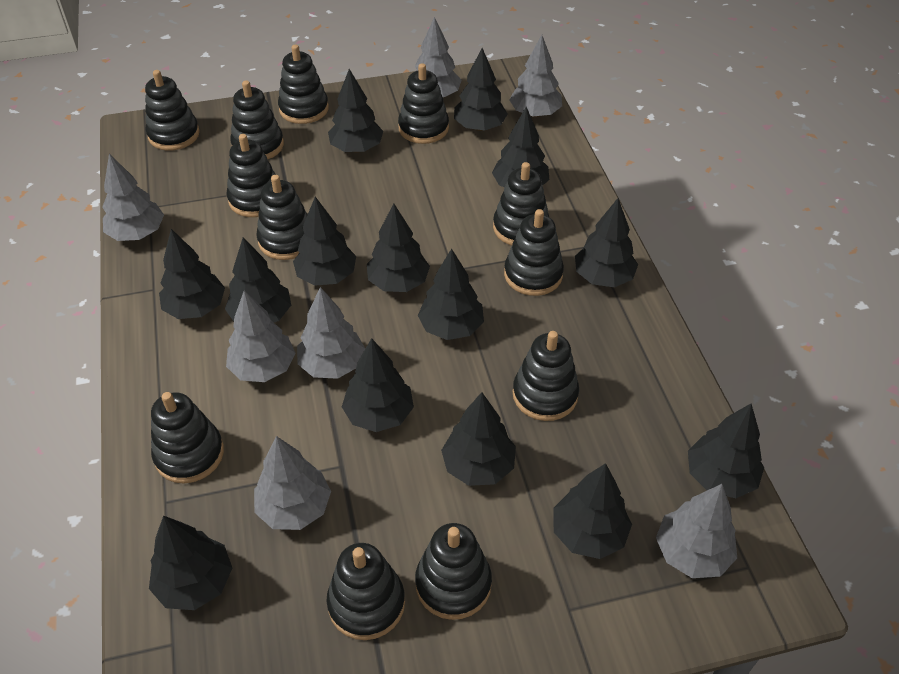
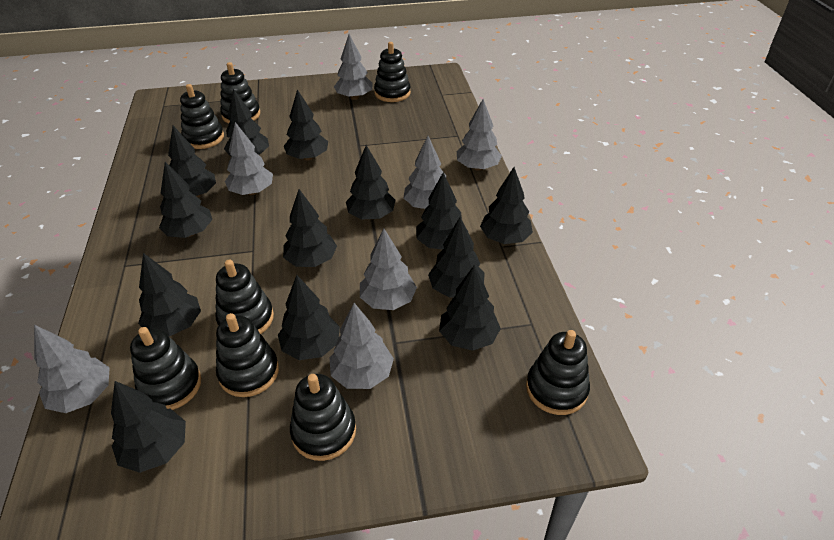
black stacking toy: [145,70,200,151] [151,392,224,483] [227,134,276,217] [230,80,284,159] [256,175,308,260] [278,44,329,124] [327,543,405,640] [398,63,449,144] [415,523,492,620] [493,162,549,245] [504,209,564,296] [513,331,579,421] = 12 -> [130,327,201,410] [180,84,224,149] [215,260,274,334] [216,313,279,397] [220,62,260,124] [290,374,356,461] [374,42,411,102] [526,330,590,415] = 8
black tree: [149,515,232,610] [159,229,225,319] [225,237,291,322] [293,197,356,286] [328,69,383,153] [342,338,414,432] [367,203,430,292] [418,248,484,340] [441,392,516,486] [454,48,508,131] [492,107,549,187] [554,463,632,559] [575,198,638,287] [688,403,764,498] = 14 -> [111,381,186,473] [138,253,201,336] [159,162,212,238] [168,126,216,197] [224,89,269,156] [278,275,340,360] [283,189,337,267] [284,89,328,161] [346,145,395,219] [416,172,468,249] [428,217,485,298] [439,265,501,351] [480,167,533,244] = 13

